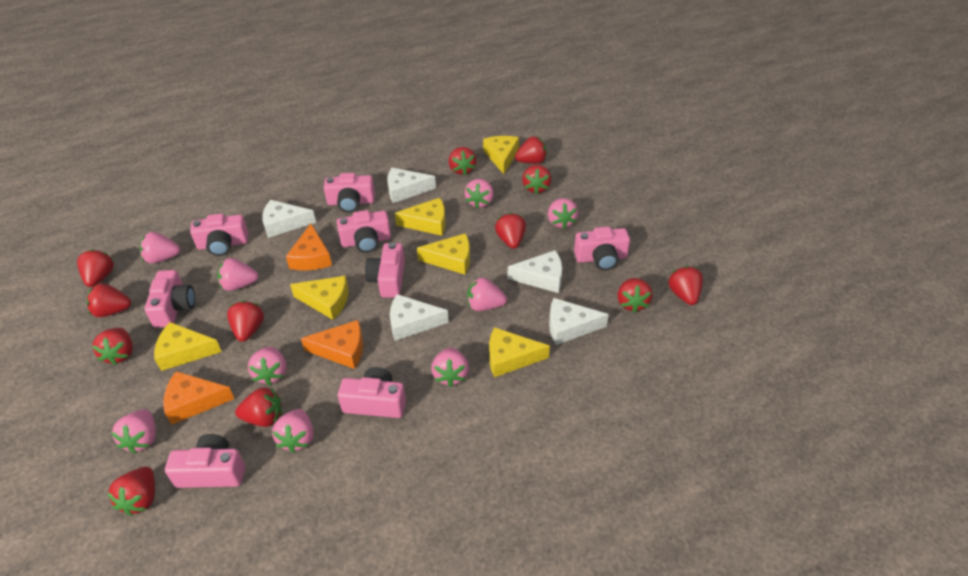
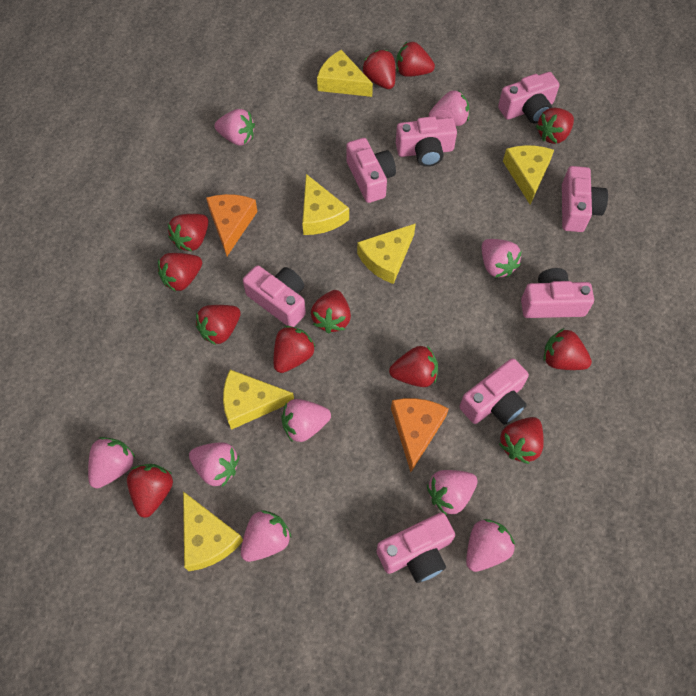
orange cheese: [163,371,235,425] [286,224,332,270] [301,320,363,369] = 3 -> [206,194,258,256] [391,398,449,472] = 2
white cheese: [262,200,316,238] [388,168,436,203] [390,294,449,341] [508,250,562,293] [549,298,609,345] = 5 -> none = 0

